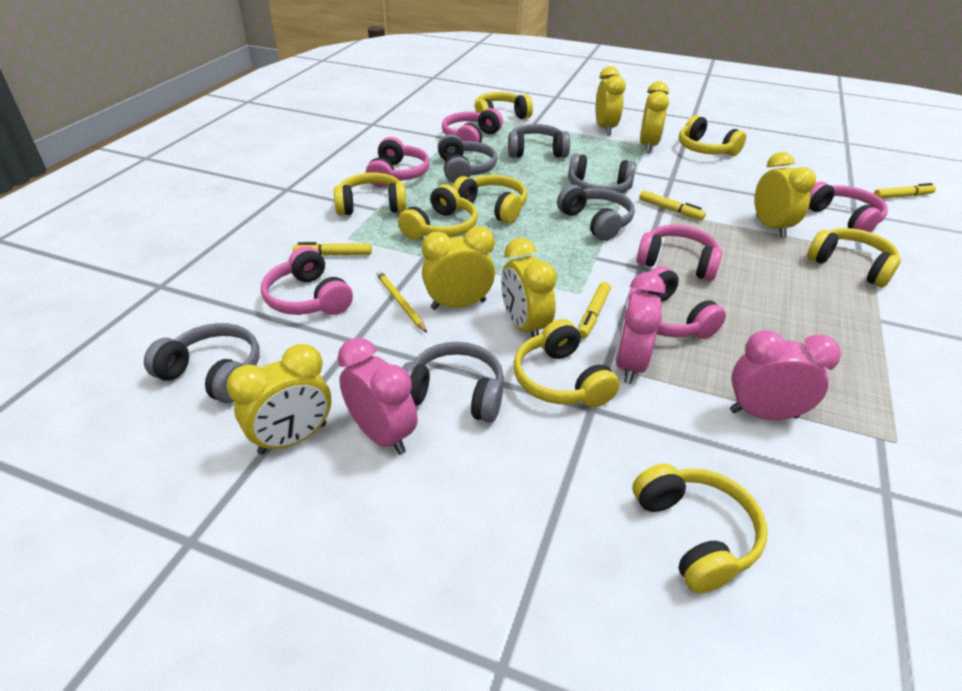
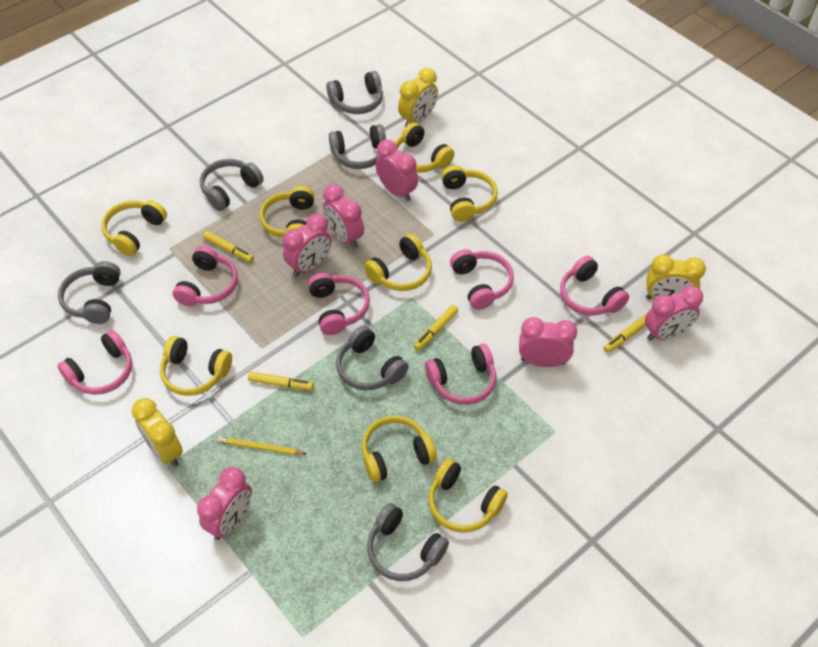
pink clock: [338,338,418,455] [615,272,665,384] [730,330,841,420] = 3 -> [197,467,252,540] [283,214,331,277] [323,184,364,249] [376,139,418,201] [519,317,577,367] [645,285,703,341] = 6
yellow clock: [226,344,331,455] [422,226,495,310] [501,238,557,337] [596,66,626,135] [640,81,669,153] [755,152,816,238] = 6 -> [132,398,183,467] [398,68,438,127] [646,255,706,299] = 3

